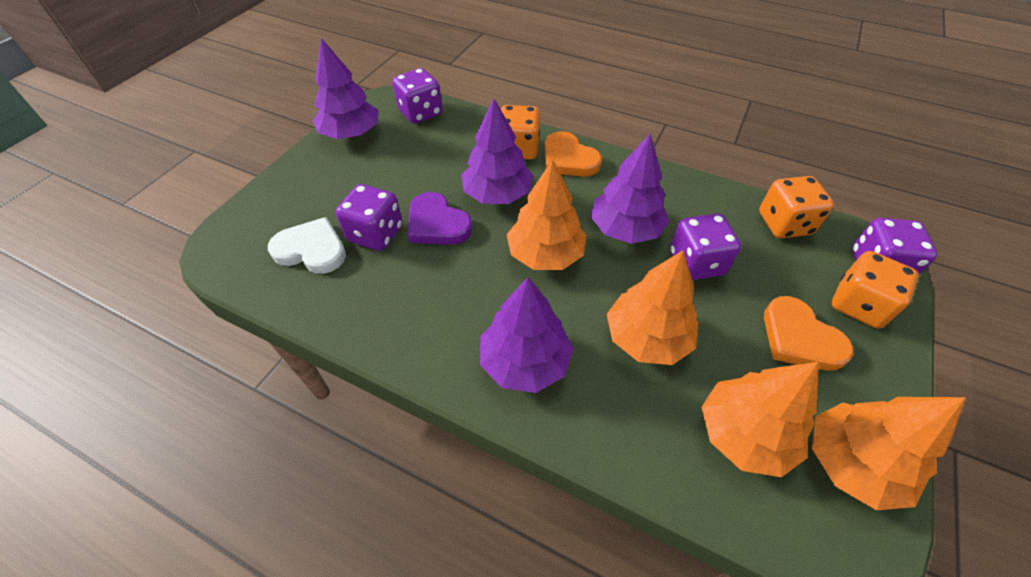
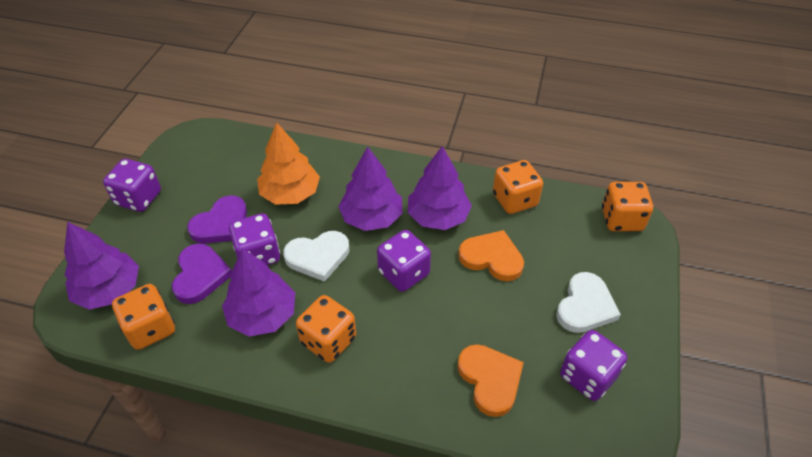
orange dice: [501,105,540,160] [759,176,834,238] [832,251,919,329] = 3 -> [112,284,175,350] [296,295,356,363] [493,160,543,214] [602,182,653,231] = 4
orange tree: [506,160,586,270] [607,250,698,365] [702,362,819,477] [812,397,966,510] = 4 -> [257,122,320,205] = 1
purple heart: [408,192,472,245] = 1 -> [172,243,232,304] [187,195,247,244] = 2
white heart: [268,217,346,274] = 1 -> [283,231,349,282] [556,272,621,333] = 2

